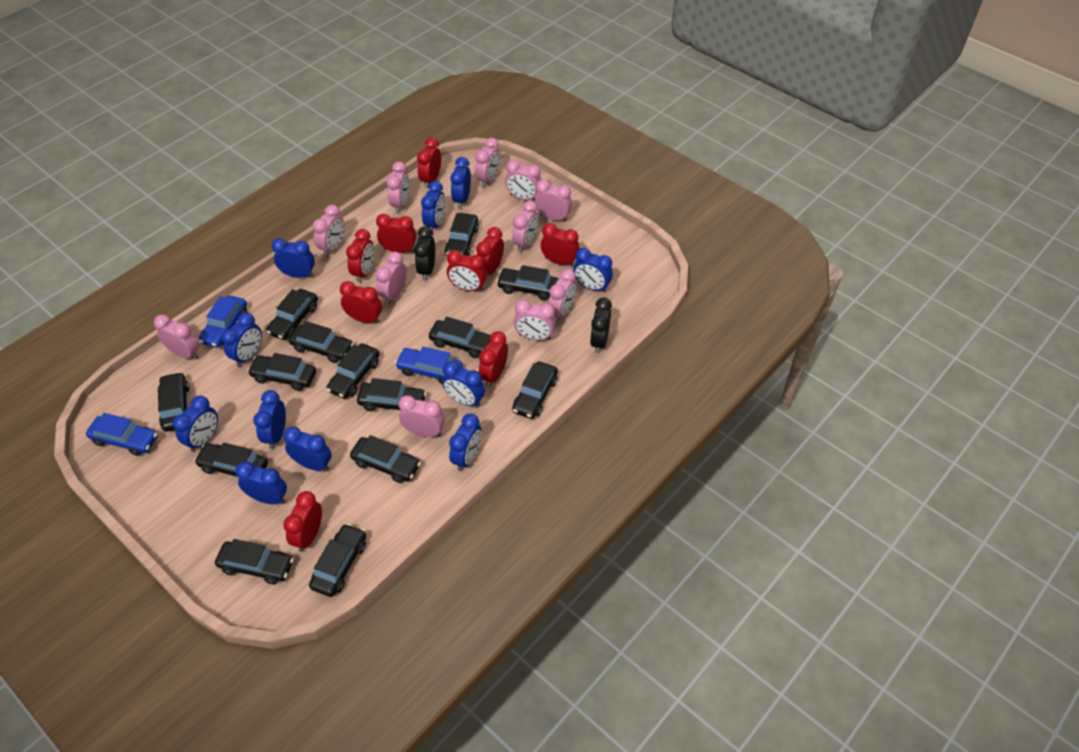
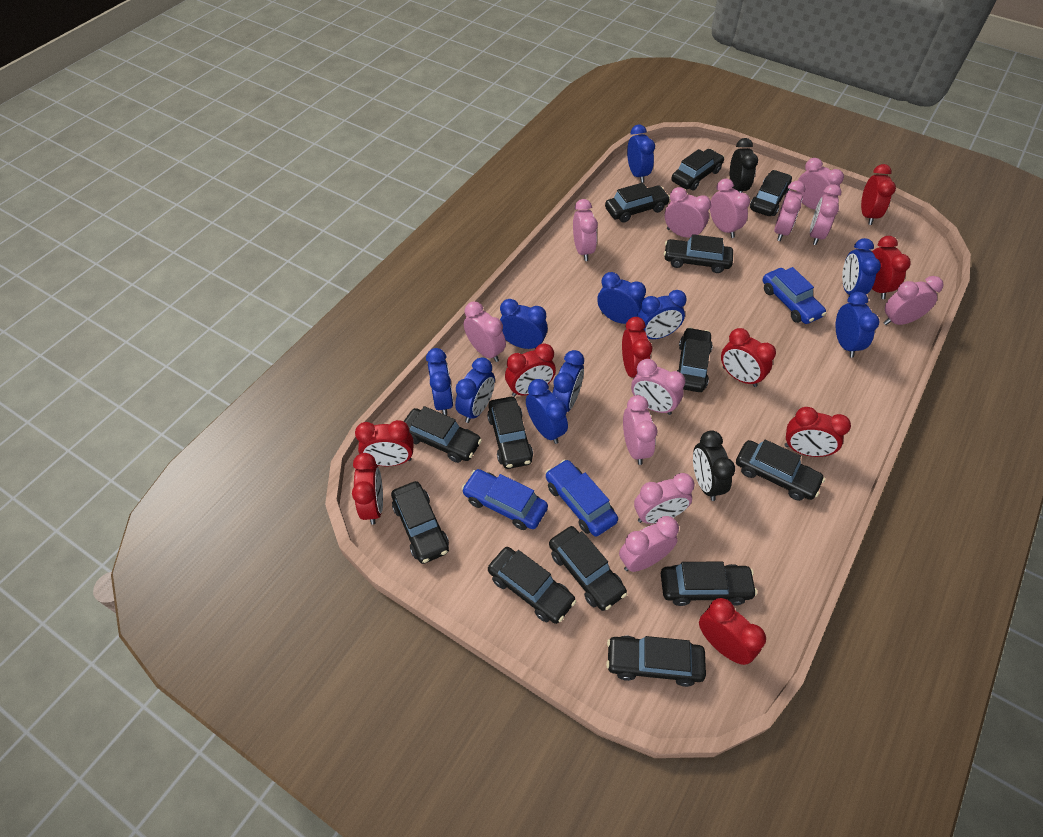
black car: [158,372,189,432] [194,443,268,477] [215,539,294,585] [247,353,316,391] [266,289,318,340] [289,321,354,363] [309,524,366,597] [326,343,380,399] [350,435,421,483] [357,378,426,411] [429,317,491,358] [445,213,479,256] [496,265,559,301] [512,361,558,419] = 14 -> [391,481,449,564] [403,406,482,463] [487,397,533,469] [488,547,576,624] [549,526,627,611] [605,183,670,223] [606,636,706,687] [661,561,757,606] [664,234,733,273] [672,149,724,191] [677,327,713,392] [736,440,825,501] [750,170,792,216] = 13
blue clock: [173,396,218,452] [221,312,262,367] [235,461,287,504] [253,390,286,449] [271,238,315,278] [283,426,332,471] [421,181,445,231] [442,361,485,407] [449,414,482,471] [450,157,471,208] [573,248,613,292] = 11 -> [426,348,453,415] [455,357,495,423] [500,299,548,349] [526,379,568,444] [553,350,584,412] [597,272,646,324] [627,125,655,183] [636,290,687,339] [835,292,879,358] [842,238,881,295] = 10
pink clock: [154,314,199,360] [312,205,345,256] [376,252,407,305] [386,162,409,213] [399,395,445,437] [475,138,500,187] [505,160,541,200] [512,201,538,252] [514,300,556,340] [534,180,572,222] [548,269,576,322] = 11 -> [464,302,506,362] [573,199,598,261] [619,516,679,572] [623,395,657,465] [631,359,685,415] [634,473,694,524] [665,187,711,238] [710,178,750,238] [774,181,806,241] [797,158,844,210] [810,184,841,245] [884,276,944,325] = 12

